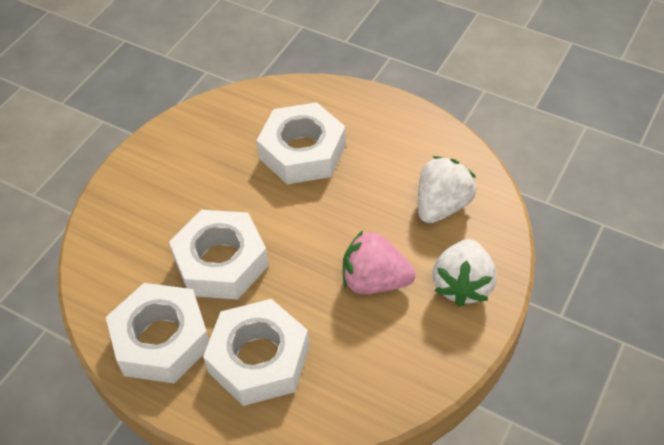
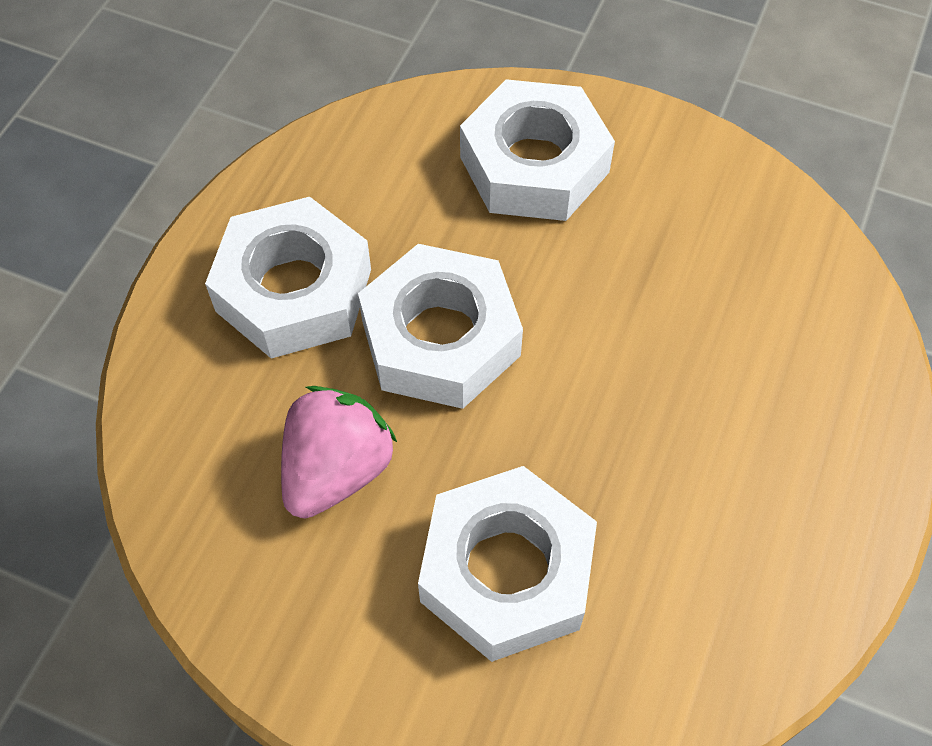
white strawberry: [418,156,477,224] [432,239,497,307] = 2 -> none = 0

